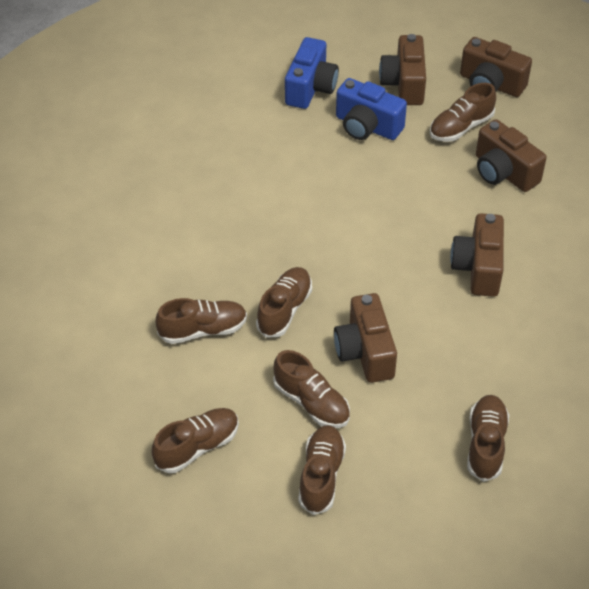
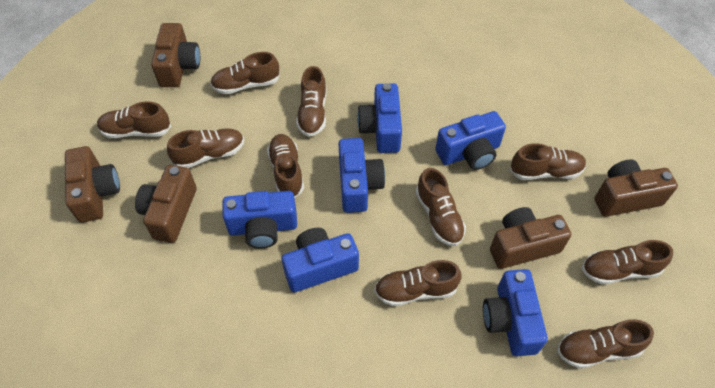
blue camera: [285,37,339,109] [336,78,407,140] = 2 -> [222,191,297,249] [282,228,359,292] [338,138,385,213] [357,83,402,153] [435,111,506,170] [483,269,548,356] = 6
brown shoe: [152,408,239,473] [156,298,247,344] [256,267,312,338] [273,350,350,428] [298,425,346,515] [430,83,496,142] [467,395,509,482] = 7 -> [97,101,171,138] [167,128,244,168] [210,52,280,94] [267,134,304,198] [296,66,327,137] [374,260,461,306] [416,168,466,246] [510,143,586,180] [557,319,654,368] [582,240,673,284] = 10

